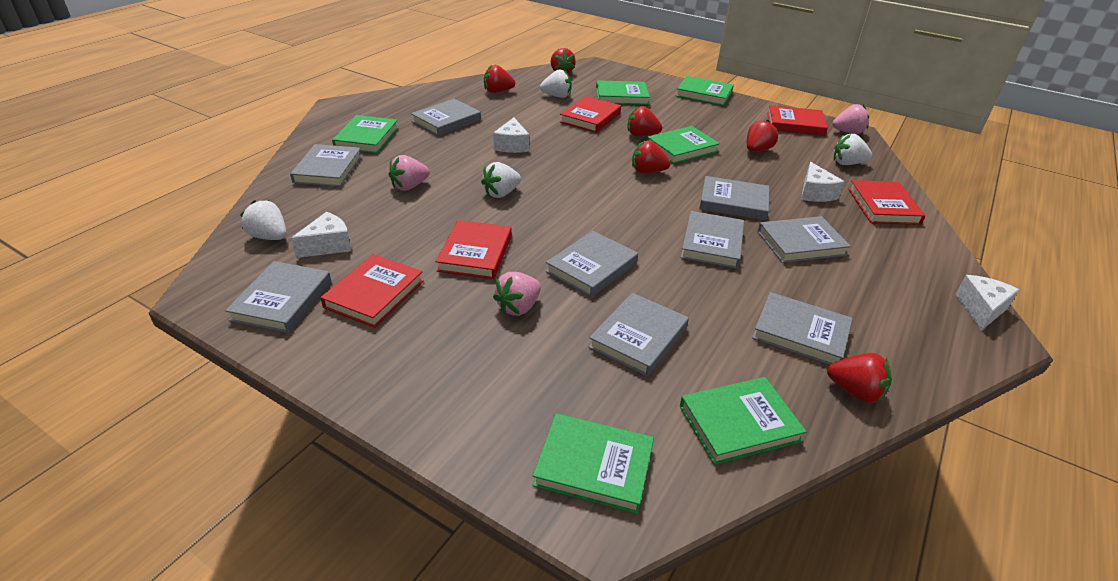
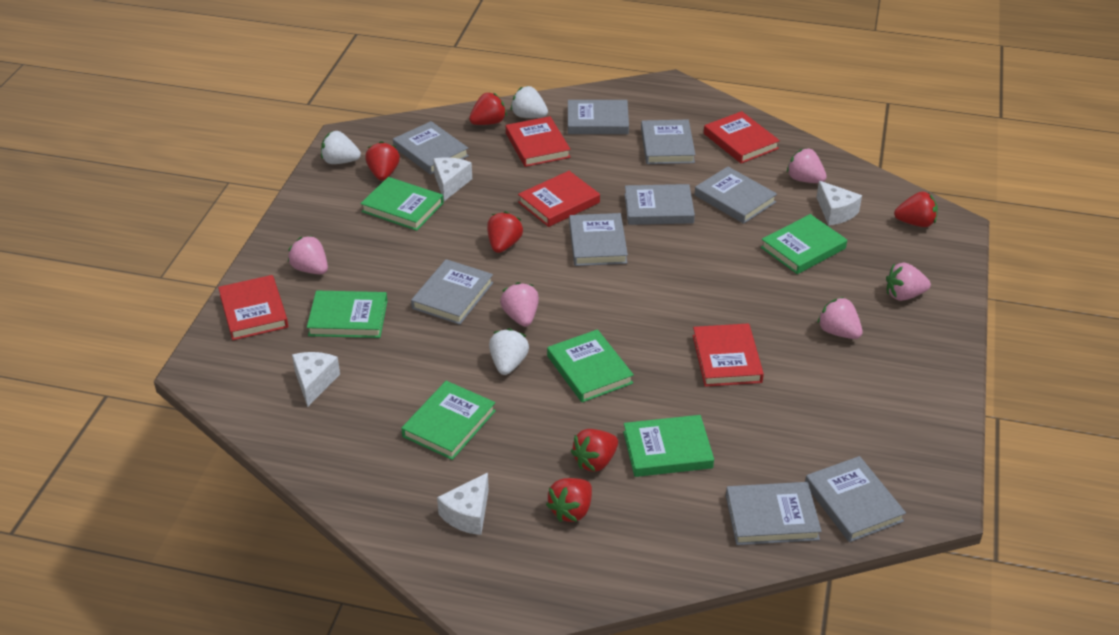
pink strawberry: [389,155,430,191] [493,272,541,316] [832,104,869,134] = 3 -> [288,235,328,274] [500,282,539,327] [787,148,827,183] [817,297,863,339] [886,263,931,301] = 5
white strawberry: [240,200,287,240] [481,162,521,198] [540,69,572,98] [834,134,872,165] = 4 -> [321,131,361,164] [489,328,529,375] [511,86,548,118] = 3

